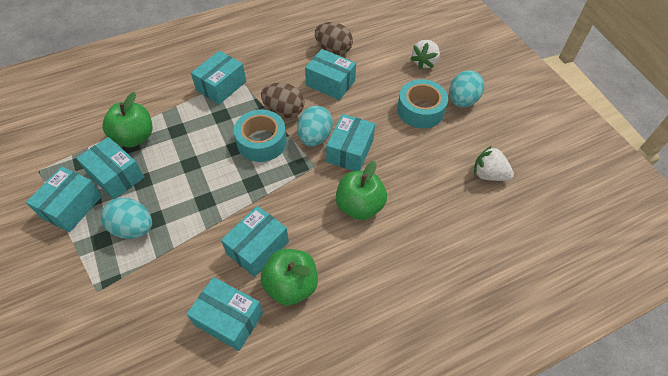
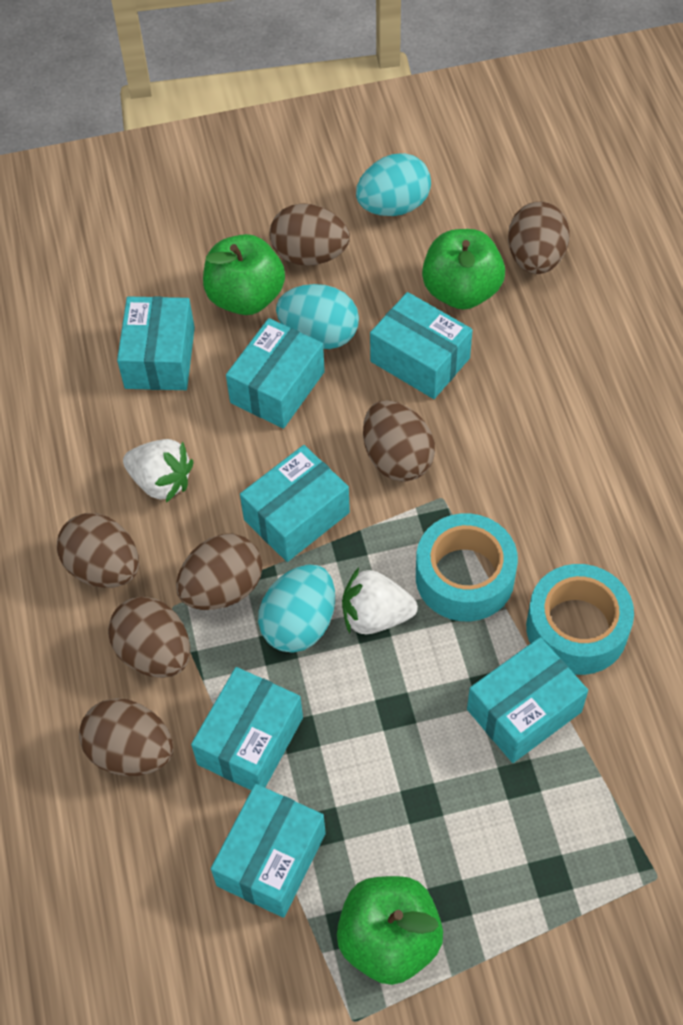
brown egg: [261,83,304,118] [315,22,353,55] = 2 -> [57,513,139,588] [79,698,173,776] [108,596,190,678] [176,534,262,610] [270,203,350,266] [363,400,435,482] [508,202,570,274] = 7

